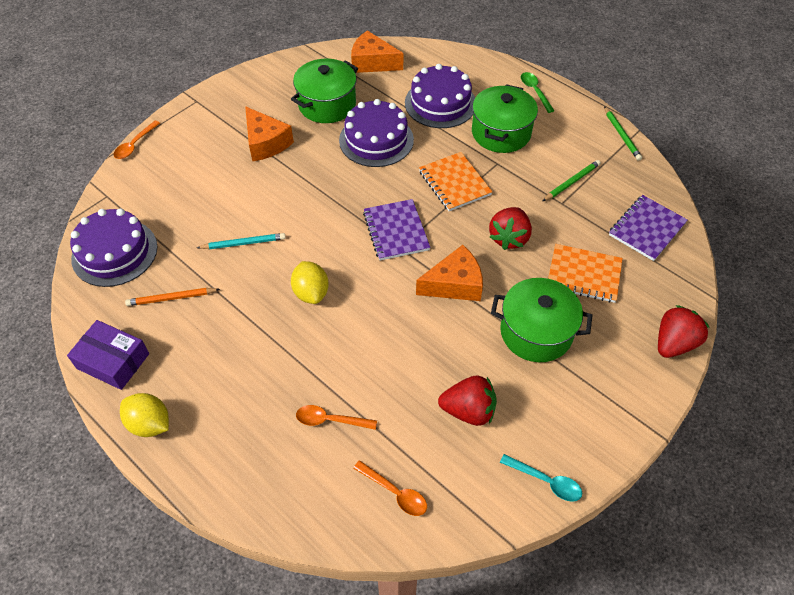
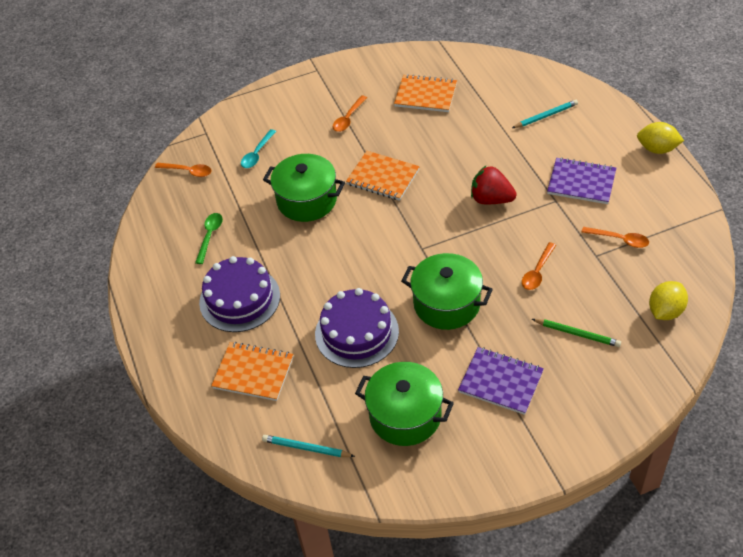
green pencil: [543,160,601,201] [604,106,642,161] = 2 -> [532,319,621,347] = 1
orange cheese: [245,106,294,161] [351,30,403,73] [416,245,483,301] = 3 -> none = 0
orange notebook: [419,152,493,211] [548,244,623,303] = 2 -> [211,342,293,401] [346,151,420,201] [394,74,457,112] = 3
orange pencil: [125,288,220,306] = 1 -> none = 0
orange spoon: [114,121,160,159] [296,405,377,430] [353,460,427,516] = 3 -> [155,163,212,177] [333,95,367,132] [522,242,556,290] [581,227,649,248] = 4
purple box: [67,320,149,390] = 1 -> none = 0
purple cake: [70,208,157,287] [339,99,414,167] [405,64,475,128] = 3 -> [199,256,280,332] [315,288,399,368] = 2
red strawberry: [438,376,497,426] [489,207,532,250] [658,305,710,358] = 3 -> [471,166,517,204] = 1
turquoise pencil: [197,233,286,249] = 1 -> [262,435,355,457] [512,100,578,128] = 2

